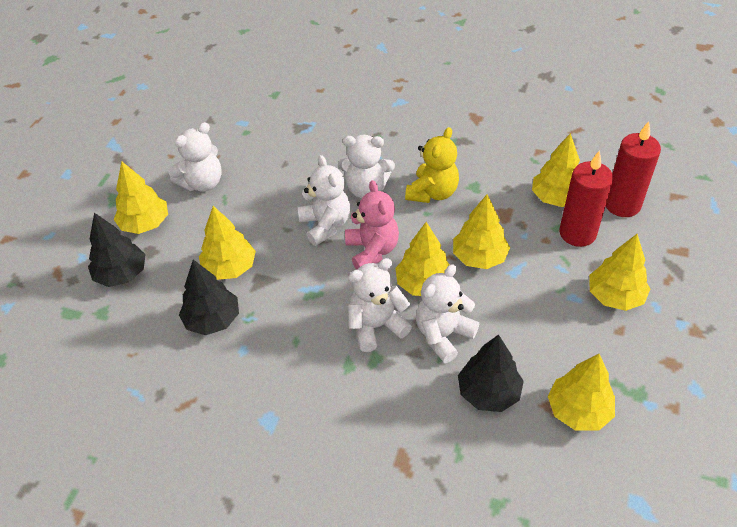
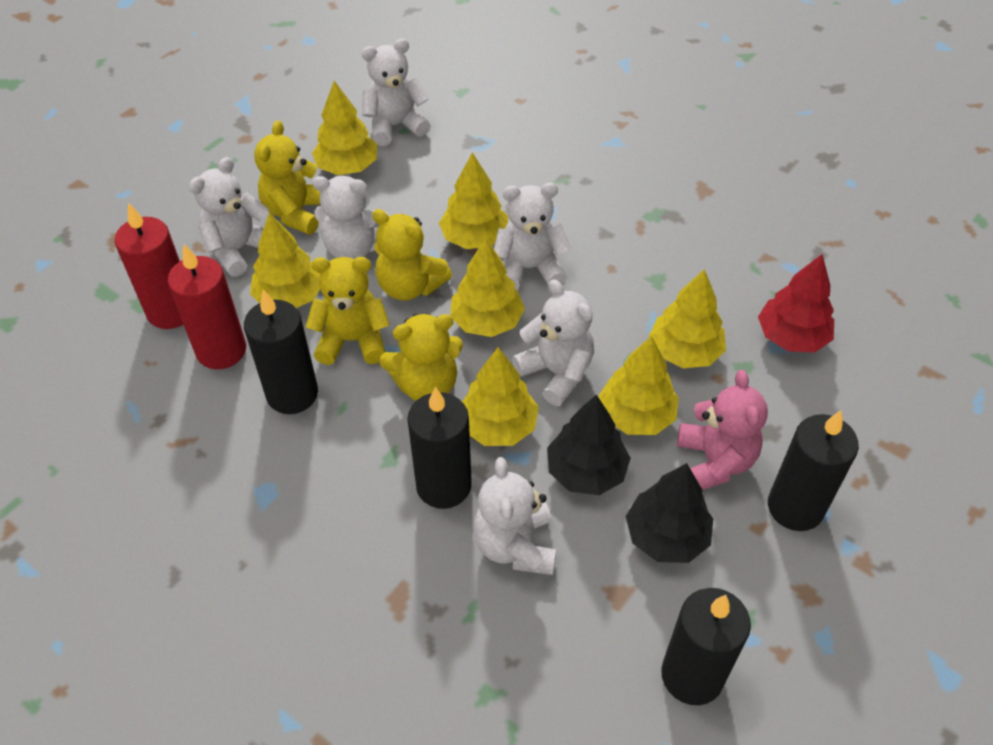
black candle: none = 0 -> [244,290,318,414] [407,387,472,509] [661,588,751,705] [768,410,859,531] = 4
black tree: [88,213,146,287] [179,260,239,335] [458,334,524,412] = 3 -> [547,395,630,495] [626,463,713,563] = 2
red tree: none = 0 -> [758,254,834,352] = 1
white teddy bear: [168,122,222,192] [298,155,350,246] [338,135,395,198] [348,258,412,352] [416,264,479,363] = 5 -> [189,157,269,277] [312,176,389,259] [362,39,431,146] [473,457,556,575] [494,183,571,290] [512,279,594,406] = 6
yellow teddy bear: [405,127,459,203] = 1 -> [254,120,320,235] [306,257,390,365] [372,209,452,301] [379,313,463,401] = 4

